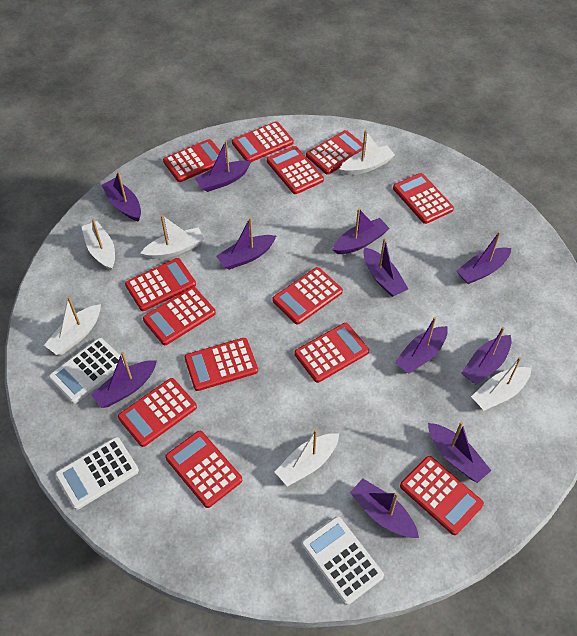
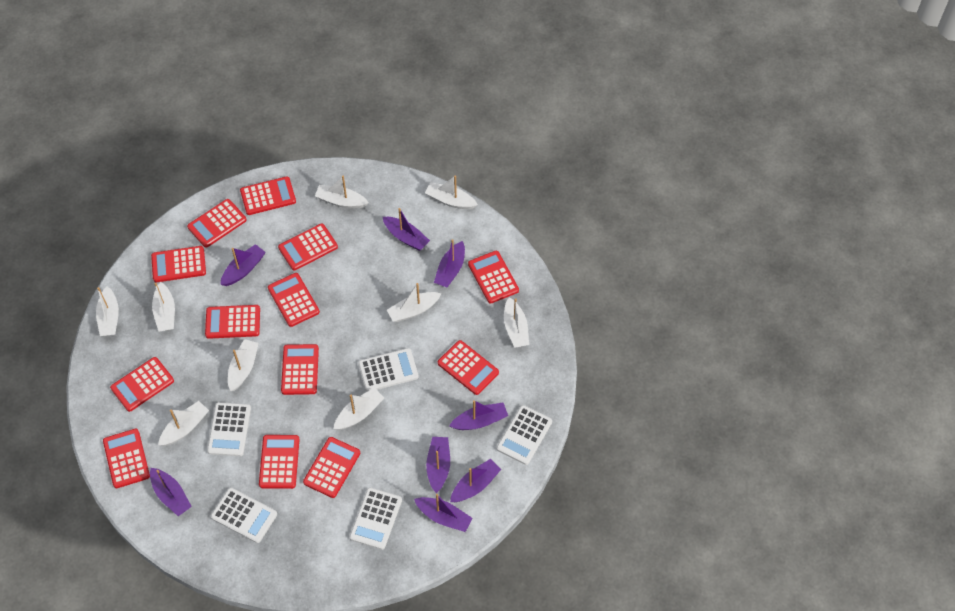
purple boat: [91,352,157,408] [101,171,141,221] [195,141,251,192] [216,218,276,270] [333,208,390,254] [350,479,419,538] [363,238,408,297] [395,317,448,374] [428,422,491,483] [456,231,511,284] [461,327,511,385] = 11 -> [150,468,192,516] [220,244,266,286] [383,208,430,251] [414,494,473,532] [426,437,450,493] [434,239,465,287] [449,400,508,430] [450,459,501,502] = 8
white boat: [44,296,101,355] [82,219,115,271] [140,215,204,259] [275,429,339,487] [339,130,395,175] [471,357,531,411] = 6 -> [96,286,119,336] [152,282,175,332] [158,401,209,446] [228,339,259,391] [315,176,369,208] [334,388,384,430] [387,283,441,322] [425,176,478,209] [504,297,529,348] = 9
white calculator: [49,338,125,404] [55,437,139,510] [301,516,384,605] = 3 -> [207,402,251,456] [211,488,277,543] [349,488,402,550] [358,348,419,392] [497,405,552,465] = 5

